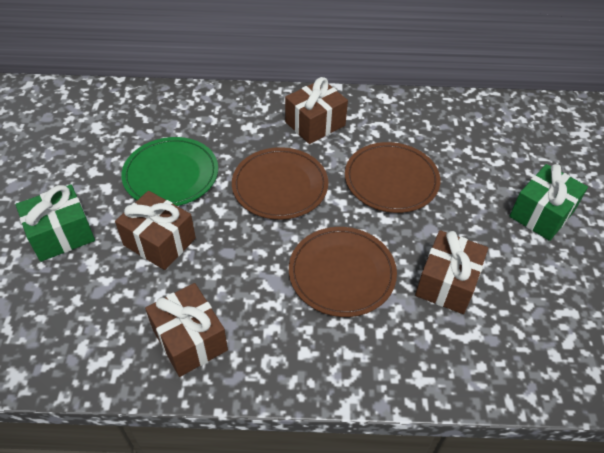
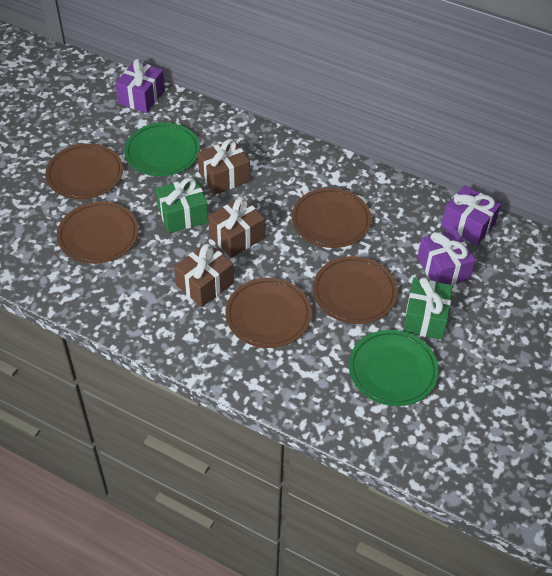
brown gift: [115,191,196,270] [145,283,228,377] [285,77,348,144] [415,230,488,314] = 4 -> [174,242,234,307] [198,139,250,195] [208,197,265,258] = 3
brown plate: [232,147,328,220] [289,227,397,317] [345,142,440,213] = 3 -> [45,143,123,199] [57,202,139,264] [225,278,312,348] [292,188,372,248] [313,256,397,324] = 5
green plate: [121,137,218,206] = 1 -> [124,122,200,176] [349,330,439,406] = 2
purple gift: none = 0 -> [115,59,165,113] [417,229,475,285] [441,185,501,245] = 3

